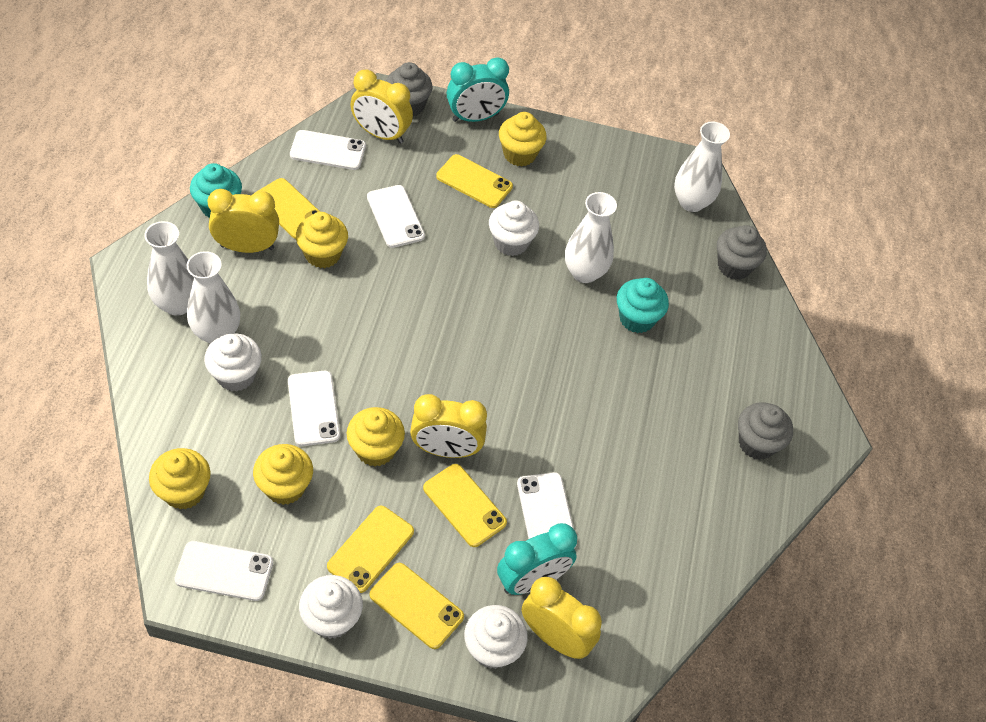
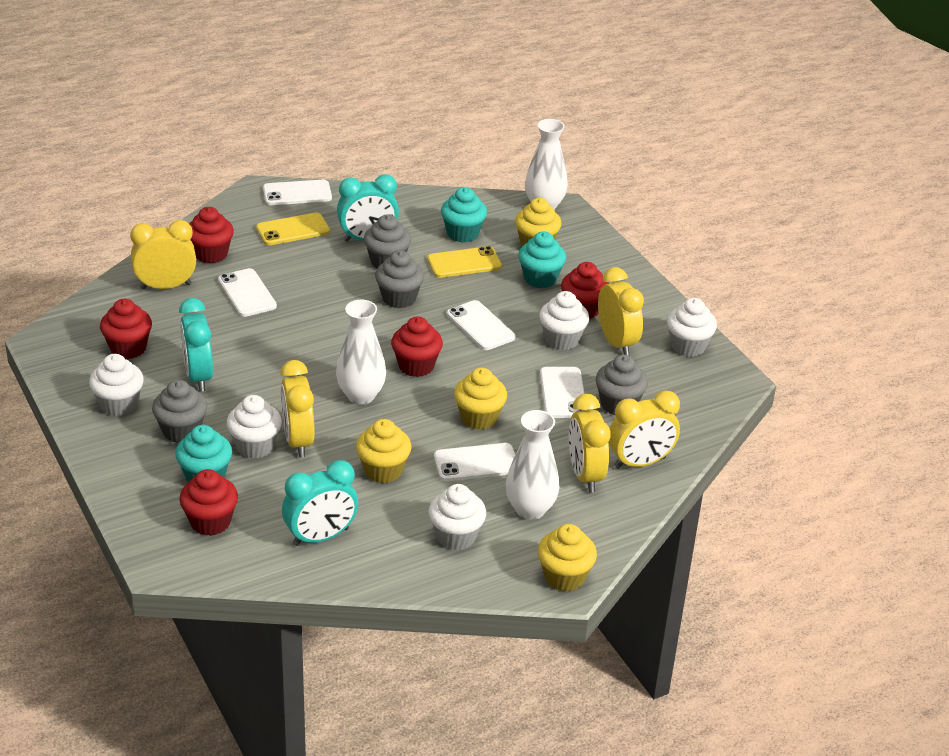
grey cupcake: [386,62,433,117] [717,225,767,280] [738,402,793,460] = 3 -> [152,380,207,443] [364,214,411,269] [375,250,424,308] [595,355,648,415] = 4
red cupcake: none = 0 -> [100,299,152,359] [179,469,238,536] [189,207,234,263] [391,317,443,377] [561,262,609,319] = 5
turquoise clock: [447,57,509,122] [497,523,577,595] = 2 -> [179,298,213,391] [282,460,358,546] [337,174,399,242] = 3
turquoise cupcake: [190,163,242,218] [617,278,669,333] = 2 -> [175,425,232,483] [441,187,487,243] [518,231,566,288] = 3
white cupcake: [204,334,262,391] [299,575,363,639] [464,605,528,669] [489,200,539,256] = 4 -> [89,354,144,416] [227,395,282,459] [428,484,486,550] [539,291,589,350] [667,298,717,357] = 5
white vase: [145,221,194,316] [187,251,240,344] [565,192,617,283] [674,121,730,212] = 4 -> [336,300,386,405] [506,410,559,520] [525,119,568,210] = 3
yellow clock: [208,189,279,253] [351,70,413,144] [410,394,487,458] [522,577,602,659] = 4 -> [130,220,196,290] [280,360,315,458] [569,394,611,493] [598,267,644,356] [609,390,680,469] = 5
yellow cupcake: [149,448,211,509] [253,444,313,505] [296,212,348,268] [347,407,405,467] [499,112,547,166] = 5 -> [356,419,411,483] [454,368,507,430] [515,198,562,246] [538,524,597,592] = 4
yellow phone: [258,178,320,239] [327,506,414,593] [369,563,464,649] [423,464,507,547] [436,154,513,208] = 5 -> [256,213,330,245] [427,246,502,278] = 2

